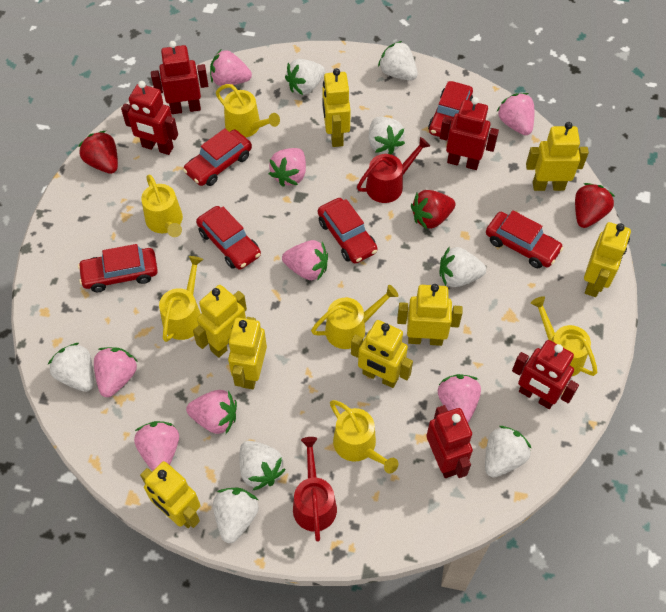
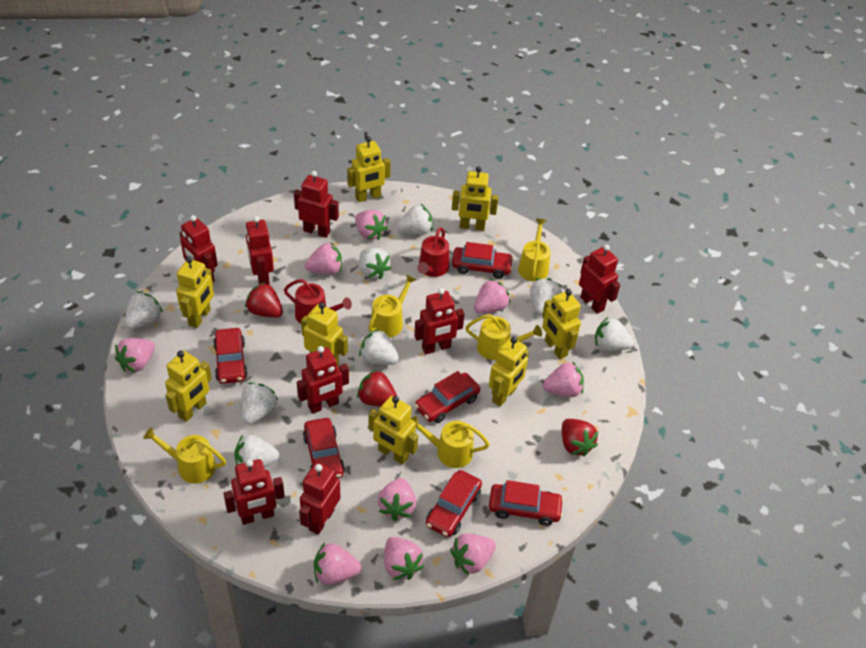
pink strawberry: [94,347,138,397] [134,421,179,471] [186,390,237,434] [210,50,252,86] [269,148,306,187] [282,240,328,281] [438,374,481,423] [497,93,534,135] = 8 -> [115,338,155,373] [305,242,342,274] [314,542,361,585] [355,210,388,240] [378,478,416,521] [384,537,424,580] [450,534,496,575] [474,279,510,314] [543,361,584,397] = 9
red robot: [121,81,178,155] [151,41,208,114] [426,405,473,478] [440,97,499,170] [512,340,579,409] = 5 -> [180,215,218,282] [223,459,285,525] [245,216,274,285] [294,171,339,238] [297,346,349,414] [299,462,340,535] [414,288,465,354] [579,245,620,314] = 8
yellow watering can: [141,175,183,237] [159,256,203,342] [216,84,280,137] [311,285,398,349] [330,400,398,473] [531,296,597,377] = 6 -> [143,427,226,484] [368,274,416,338] [411,416,490,468] [466,314,542,360] [518,219,551,282] = 5

